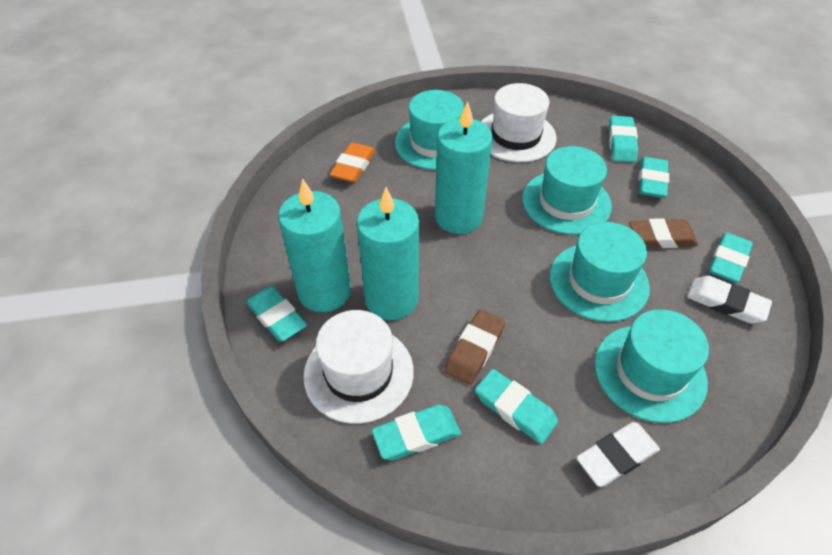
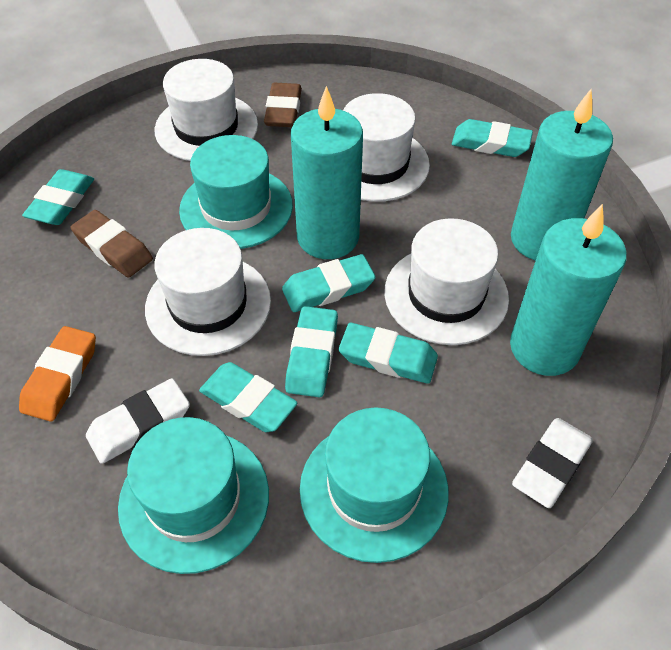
turquoise hat: [395,90,464,170] [522,146,612,235] [550,222,650,322] [595,309,709,423] = 4 -> [118,417,269,574] [179,135,293,249] [300,407,449,563] = 3
white hat: [303,310,414,424] [481,83,557,162] = 2 -> [145,228,271,356] [155,59,258,161] [343,93,430,202] [384,218,509,345] = 4

